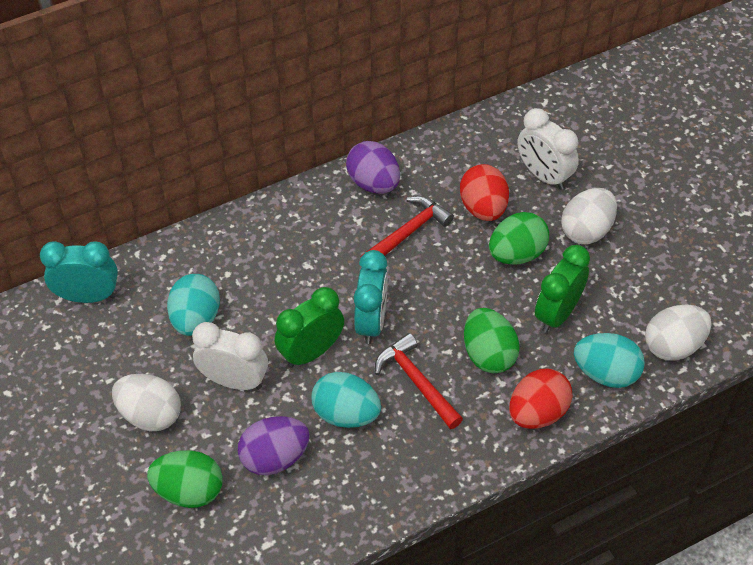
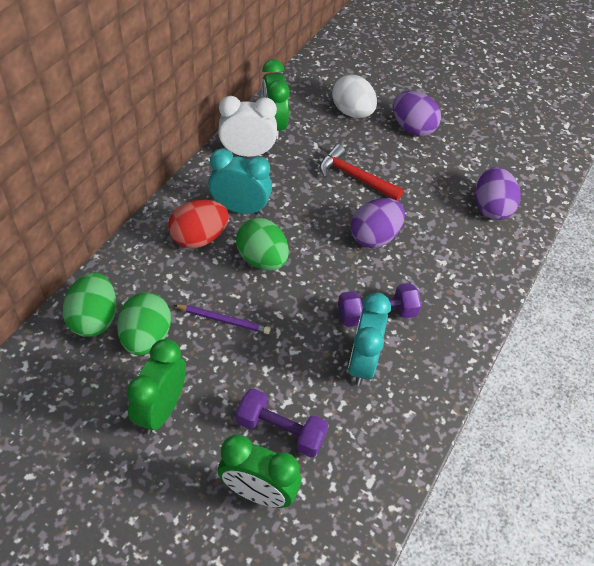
green clock: [275,287,344,368] [535,245,590,333] = 2 -> [127,339,186,434] [218,435,301,508] [261,59,290,139] = 3
purple dumbbell: none = 0 -> [236,388,328,457] [338,283,422,327] = 2
purple egg: [238,416,310,475] [346,141,400,194] = 2 -> [351,198,405,248] [393,91,441,136] [475,167,521,220] = 3
purple pencil: none = 0 -> [174,305,271,334] = 1
red egg: [460,164,509,221] [509,368,572,429] = 2 -> [168,200,229,248] = 1
red hammer: [361,196,454,257] [375,333,463,429] = 2 -> [320,144,404,201] = 1
turquoise egg: [167,274,220,336] [312,372,381,428] [574,333,645,388] = 3 -> none = 0
white clock: [192,322,268,390] [517,108,579,190] = 2 -> [218,96,277,157] = 1
white egg: [112,374,181,431] [561,188,617,245] [645,304,712,361] = 3 -> [332,74,377,118] = 1

